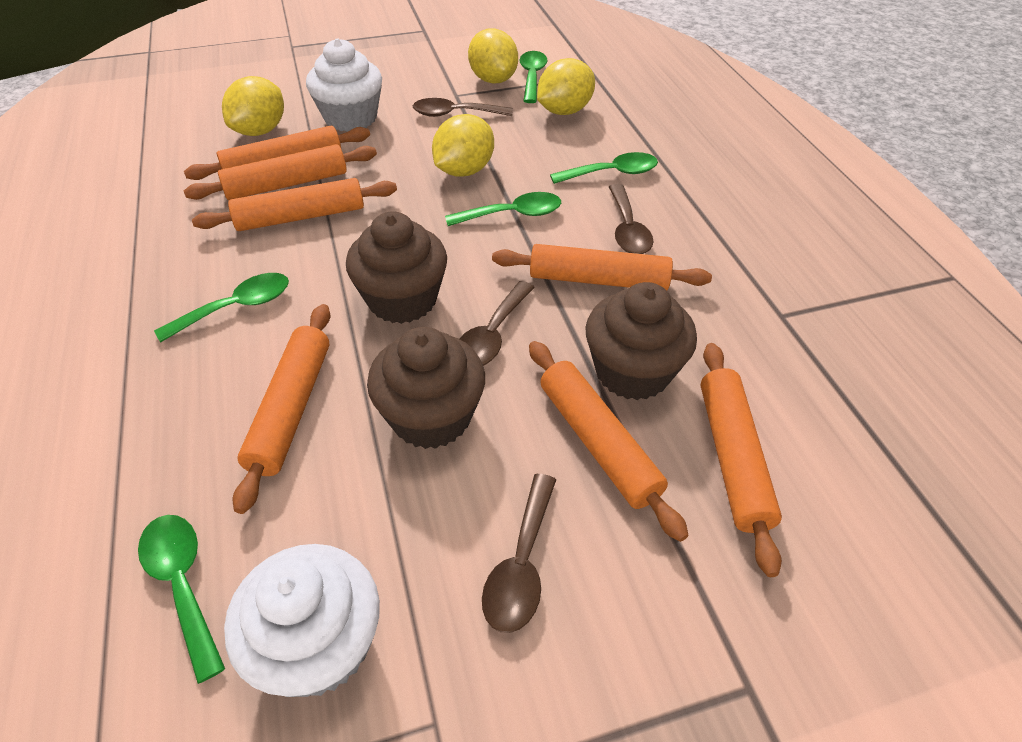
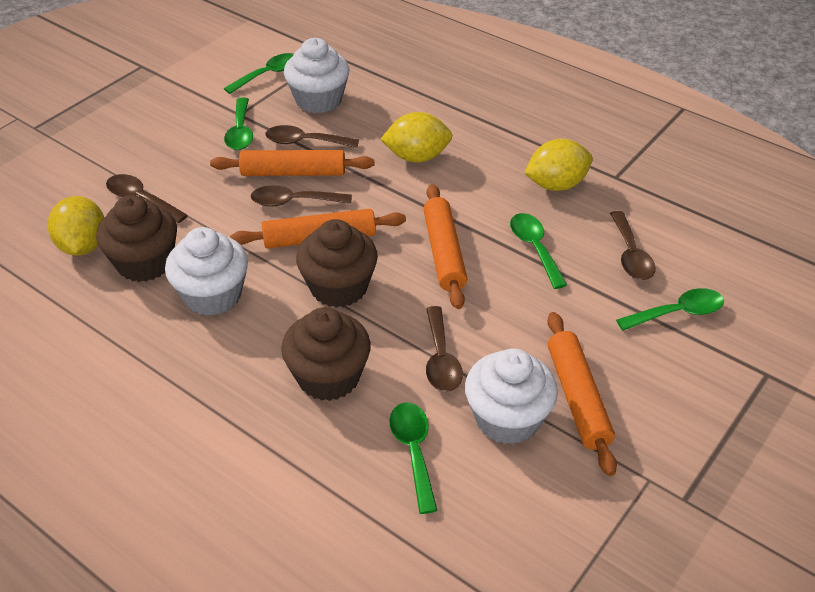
brown spoon: [413,98,513,117] [459,281,535,366] [482,474,556,633] [609,184,653,254] = 4 -> [106,174,188,223] [251,185,352,207] [265,125,359,148] [426,306,463,392] [610,211,656,280] = 5
orange rolling pin: [184,126,370,180] [184,144,377,200] [192,178,397,231] [232,304,331,514] [492,244,712,290] [529,341,689,542] [701,343,782,577] = 7 -> [210,150,374,176] [230,209,406,249] [423,184,467,309] [547,312,617,476] = 4
white cupcake: [224,544,380,697] [306,38,382,132] = 2 -> [165,227,248,316] [284,38,349,113] [465,349,558,445] = 3
yellow lemon: [222,76,284,136] [432,114,494,177] [468,28,518,84] [537,58,595,115] = 4 -> [48,196,104,256] [380,112,452,163] [524,139,593,191] = 3

